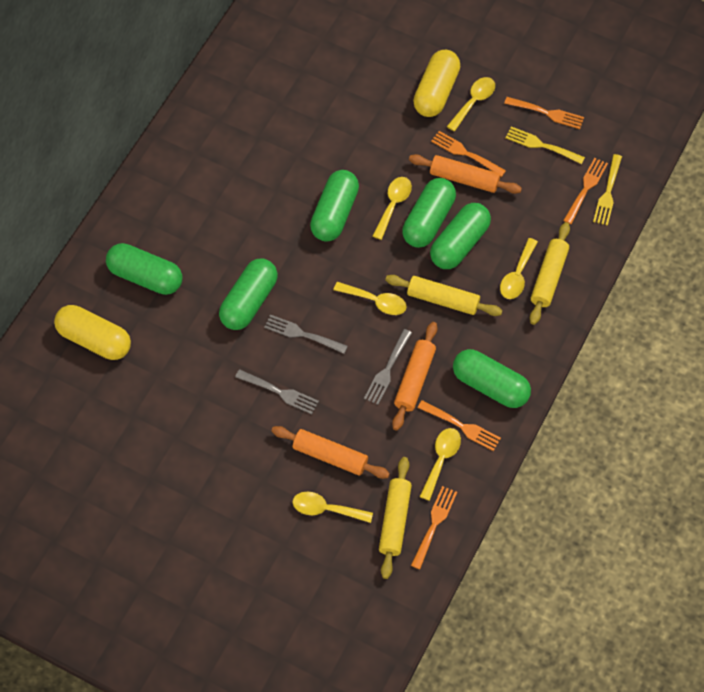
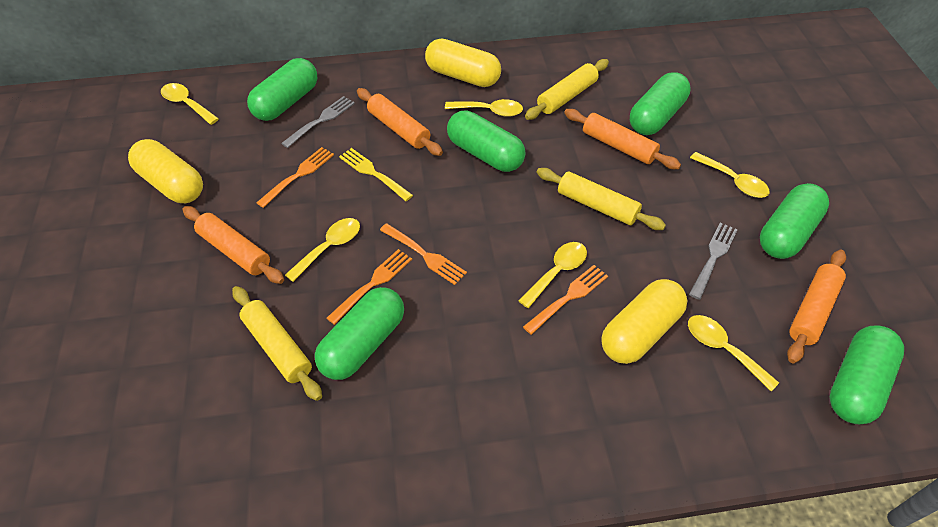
grey fork: [235,369,319,414] [264,314,348,354] [364,329,412,405] = 3 -> [281,96,355,148] [689,222,738,300] = 2
orange fork: [411,486,457,569] [418,400,501,451] [431,131,506,177] [504,97,584,129] [563,158,608,224] = 5 -> [257,147,334,208] [327,249,412,325] [380,223,467,285] [523,265,608,335] = 4
orange rolling pin: [272,426,390,479] [392,322,438,431] [409,154,522,194] = 3 -> [183,206,284,284] [357,88,443,156] [564,109,681,169] [787,250,846,363] = 4
yellow capsule: [54,305,131,360] [413,50,460,117] = 2 -> [128,139,203,203] [425,39,501,87] [601,279,688,364] = 3
yellow fork: [505,126,585,164] [593,154,622,226] = 2 -> [339,148,413,201] = 1

